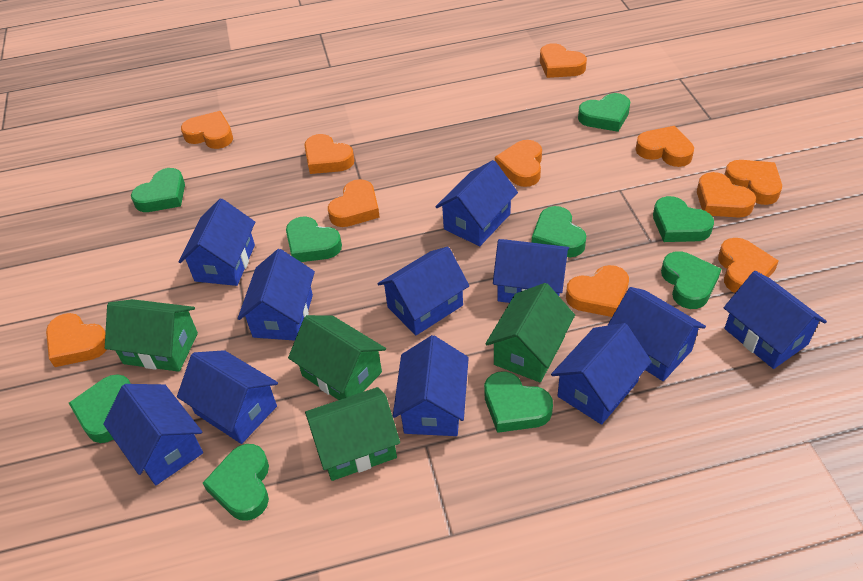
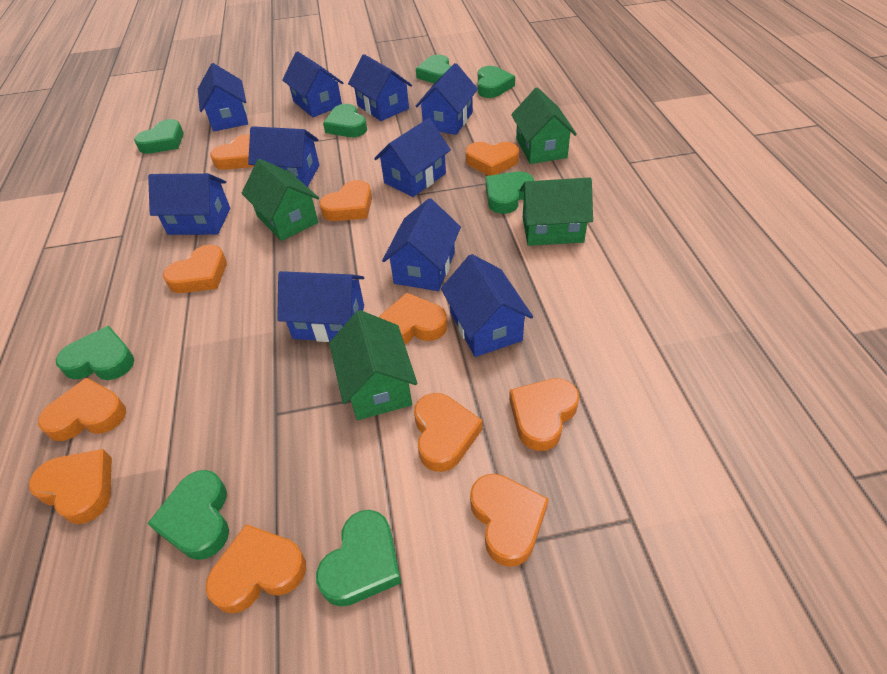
blue house: [103,384,203,485] [177,350,278,444] [178,199,255,286] [238,249,315,341] [377,247,469,335] [393,335,469,436] [435,160,518,246] [493,239,569,303] [551,323,652,425] [607,287,706,381] [724,271,827,369] = 11 -> [148,173,230,235] [198,63,248,131] [248,126,319,187] [277,271,364,342] [282,51,343,117] [348,54,412,121] [374,118,451,197] [382,198,461,291] [415,63,478,135] [441,254,533,357] = 10
green heart: [69,374,131,443] [131,168,185,212] [203,444,269,521] [286,217,342,262] [484,371,553,433] [532,206,586,257] [578,93,631,132] [653,196,714,242] [661,251,721,309] = 9 -> [56,326,134,380] [134,119,184,154] [147,470,229,560] [316,510,401,607] [323,104,367,137] [416,55,451,83] [478,66,515,98] [486,171,534,214] = 8

